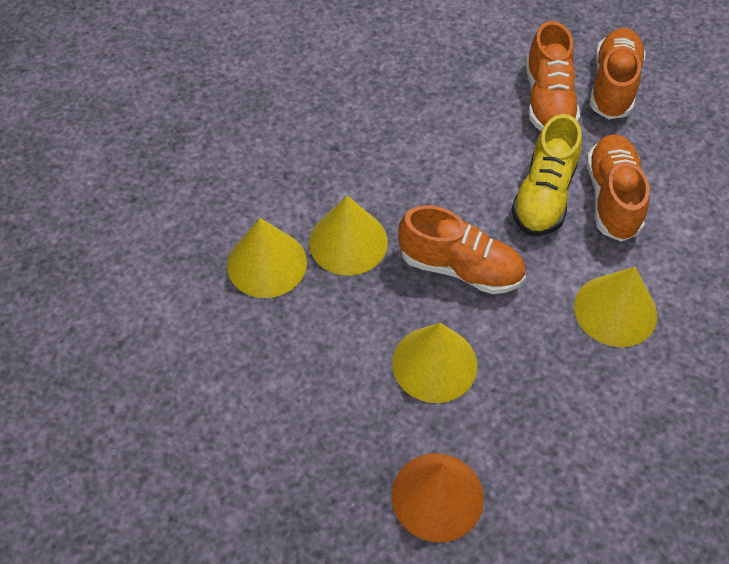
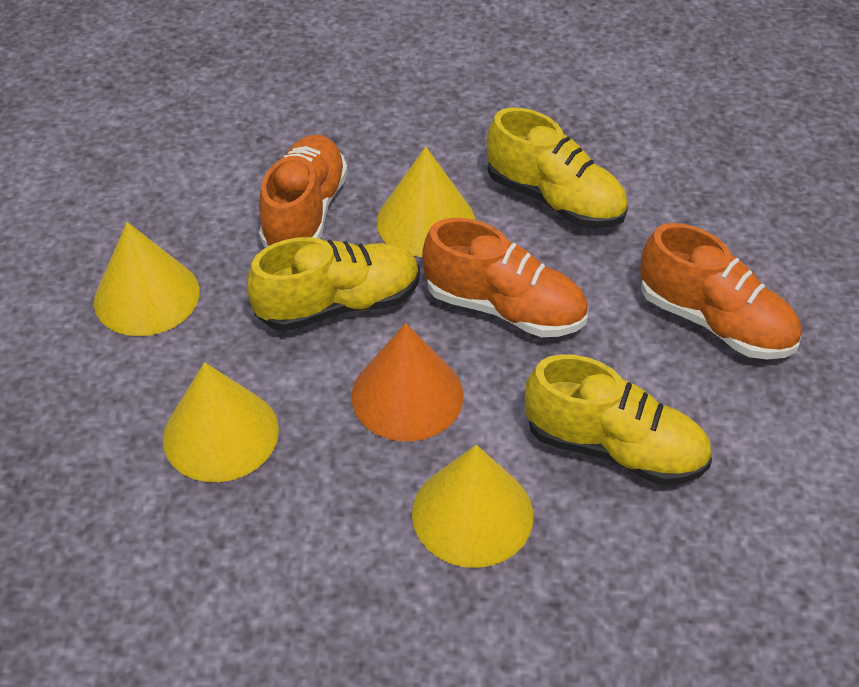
orange shoe: [398,205,526,294] [526,21,580,131] [587,134,650,242] [590,28,646,119] = 4 -> [259,135,348,248] [422,218,588,337] [640,223,802,359] = 3
yellow shoe: [511,114,582,236] = 1 -> [247,237,420,331] [487,107,628,228] [525,354,712,485] = 3

